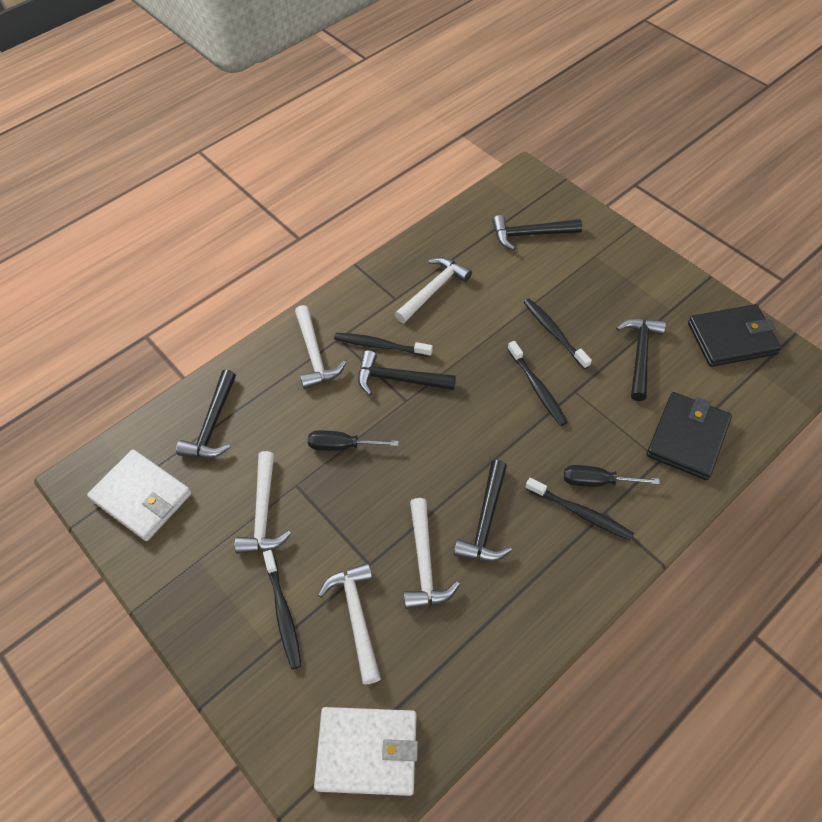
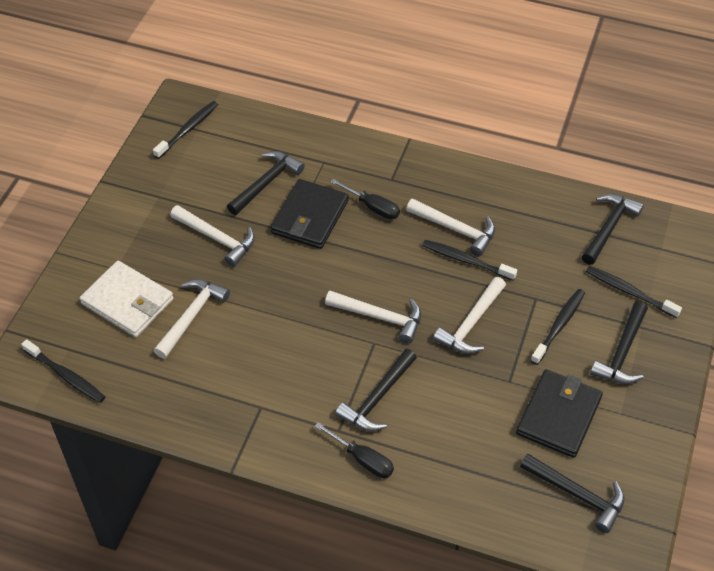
white wallet: [87,449,191,541] [314,707,418,796] = 2 -> [80,261,174,337] = 1

